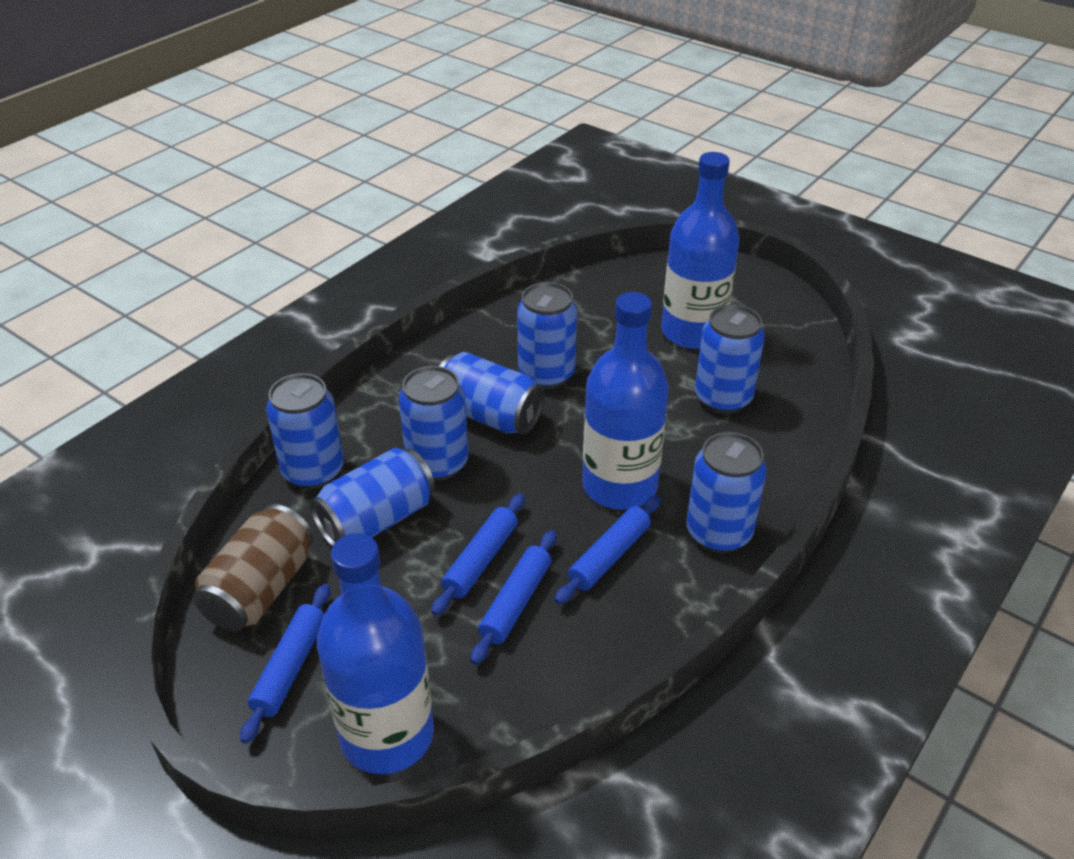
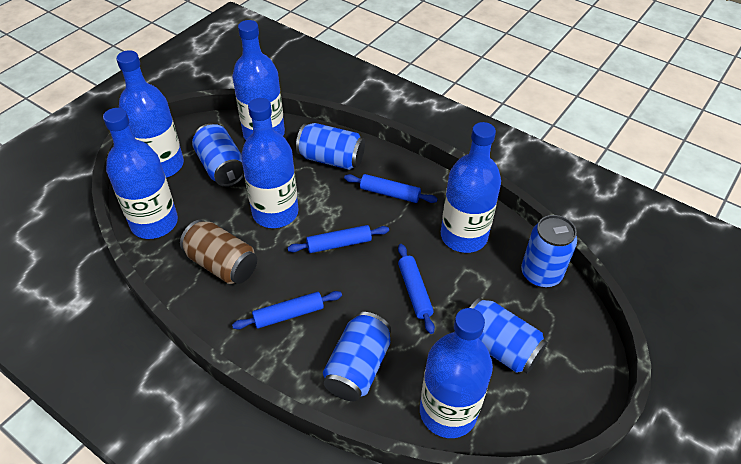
blue bottle: [317,533,434,774] [582,292,669,510] [661,152,740,349] = 3 -> [103,108,178,239] [116,50,184,178] [232,20,285,140] [241,98,299,228] [420,308,493,438] [441,122,501,253] = 6
blue can: [266,373,344,489] [309,448,435,547] [399,366,469,481] [440,352,545,435] [517,282,577,389] [686,432,767,553] [695,304,765,414] = 7 -> [192,124,244,187] [296,123,365,170] [323,312,392,401] [470,298,548,374] [521,215,577,288] = 5

